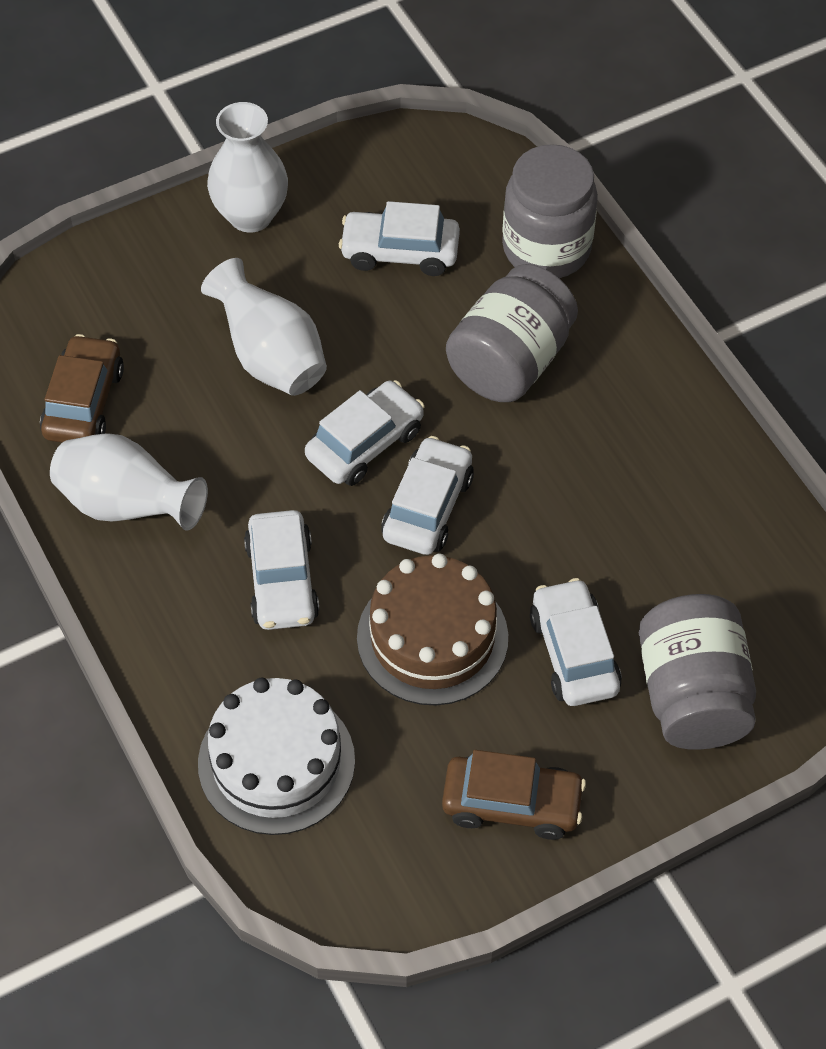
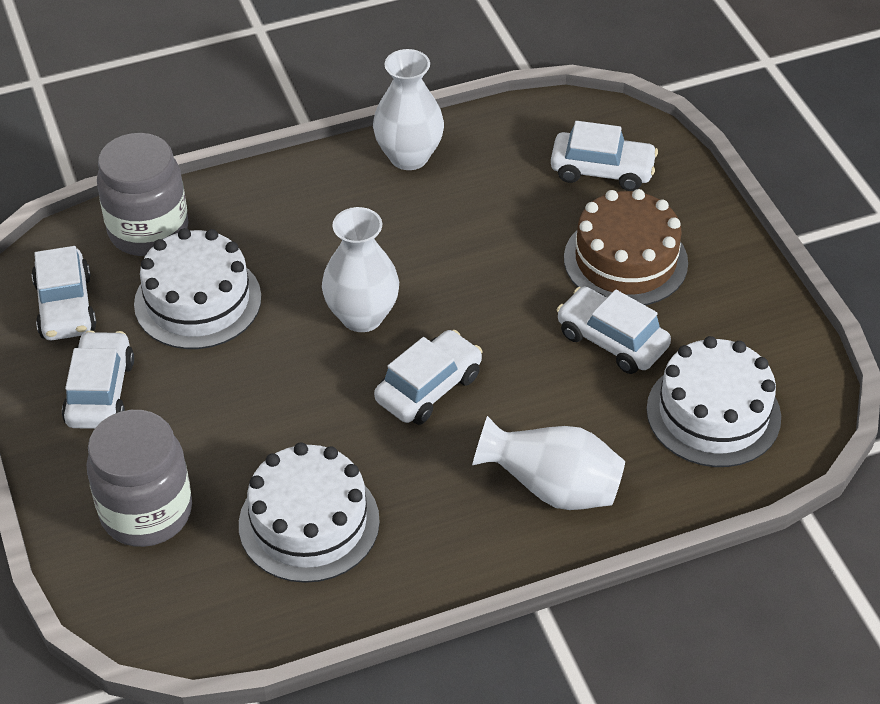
brown car: [40,334,124,443] [442,750,586,840] = 2 -> none = 0
grey jar: [446,264,578,402] [502,144,598,278] [639,594,756,750] = 3 -> [87,410,192,547] [97,133,189,256] = 2
white cake: [198,678,355,835] = 1 -> [134,228,261,349] [239,442,380,583] [647,336,781,467] = 3

